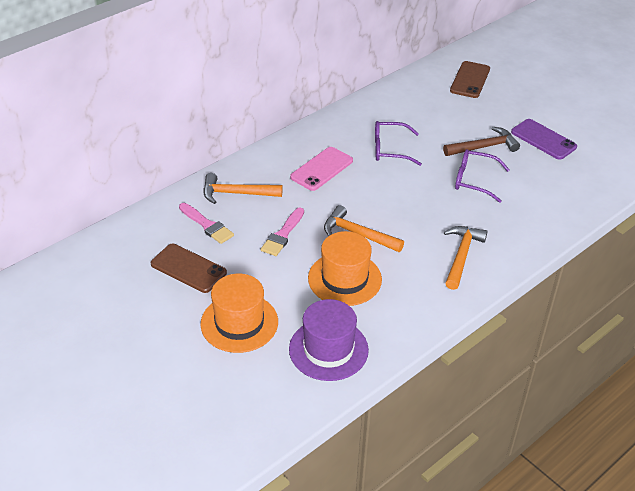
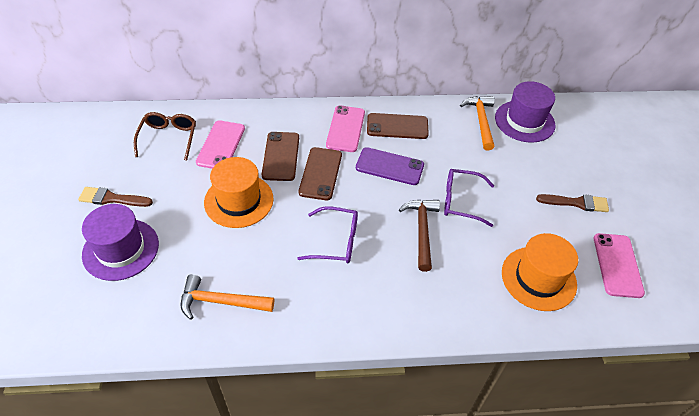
brown brush: none = 0 -> [78,187,153,207] [536,194,609,212] = 2
brown glasses: none = 0 -> [134,112,196,161] = 1
brown phone: [151,244,227,293] [450,61,490,98] = 2 -> [262,132,299,181] [299,147,342,200] [367,113,429,139] = 3
orange hammer: [203,173,283,204] [324,205,404,252] [444,226,488,290] = 3 -> [181,274,274,320] [460,96,495,150] = 2
pink brush: [179,203,234,244] [261,208,304,256] = 2 -> none = 0
pink phone: [290,147,353,191] = 1 -> [196,120,245,169] [326,105,365,152] [594,233,645,298] = 3
purple hat: [289,299,369,381] = 1 -> [82,204,159,281] [495,81,555,143] = 2

